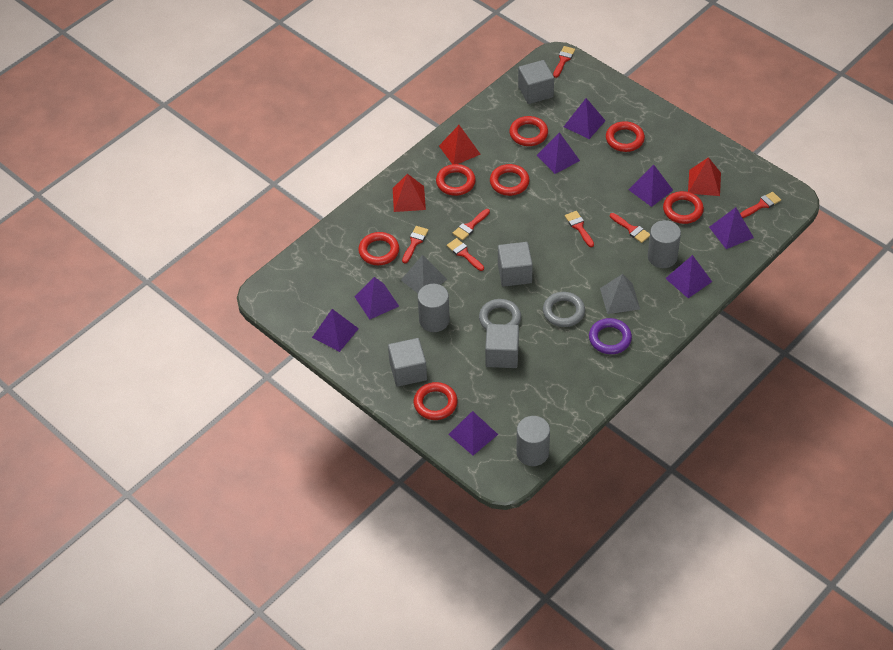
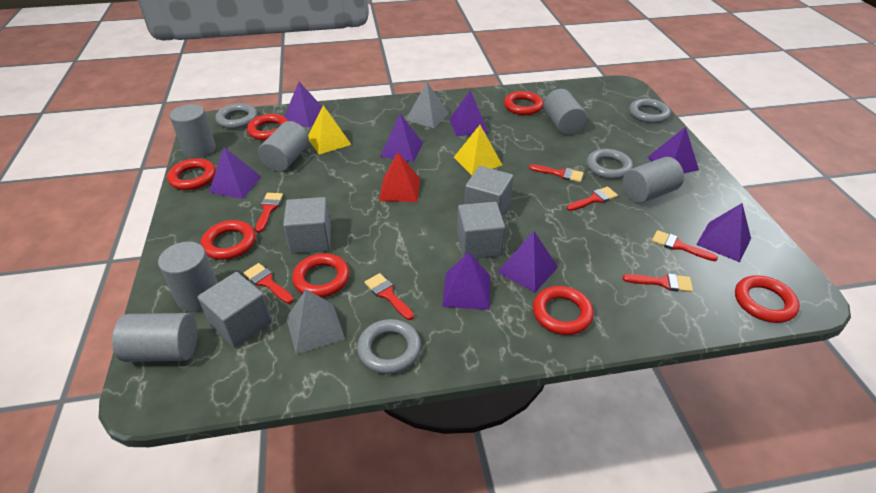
grey cylinder: [418,284,450,332] [516,416,550,466] [648,220,681,268] = 3 -> [112,313,197,362] [158,242,218,312] [170,104,216,158] [258,121,309,172] [544,89,587,135] [623,157,684,203] = 6
grey ring: [479,299,521,330] [543,292,585,327] = 2 -> [215,103,258,129] [357,319,421,374] [586,149,633,179] [629,98,671,124] = 4
purple ring: [589,318,632,354] = 1 -> none = 0
red pyramid: [393,174,426,212] [439,125,481,164] [688,157,721,196] = 3 -> [379,152,420,202] = 1
yellow pyramid: none = 0 -> [308,105,351,155] [454,125,502,175] = 2

